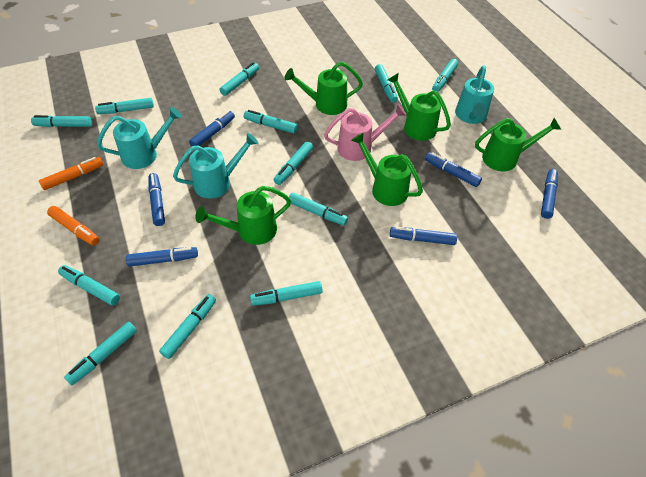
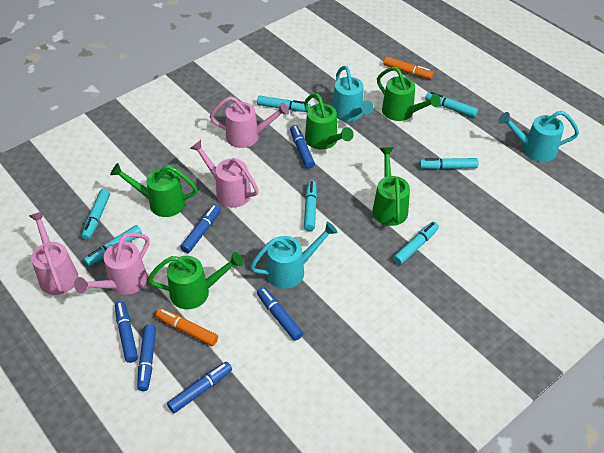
pink watering can: [324,104,406,161] = 1 -> [29,211,78,295] [74,233,150,295] [190,140,259,208] [210,96,289,148] = 4
turquoise marker: [31,115,92,127] [58,265,120,305] [64,322,137,385] [95,98,154,114] [159,294,216,359] [220,62,259,96] [244,110,298,134] [250,281,323,306] [274,141,313,185] [289,192,348,226] [375,64,398,103] [432,59,458,92] = 12 -> [81,189,110,240] [84,225,142,266] [257,96,310,112] [304,181,317,231] [393,222,439,265] [419,158,478,170] [425,92,478,117] = 7

